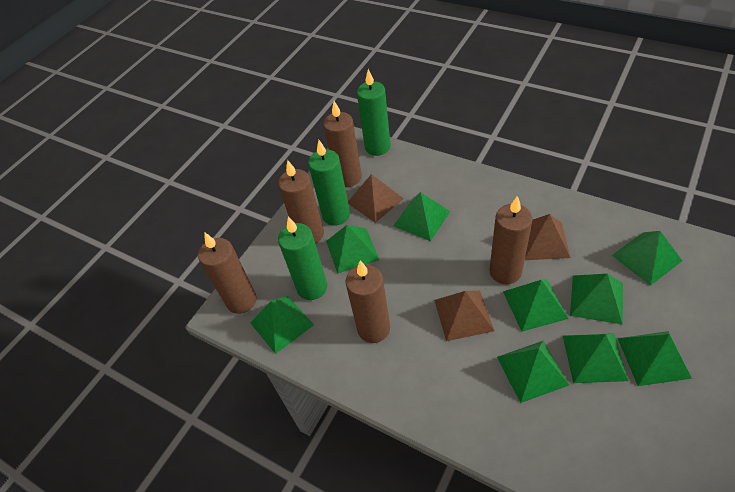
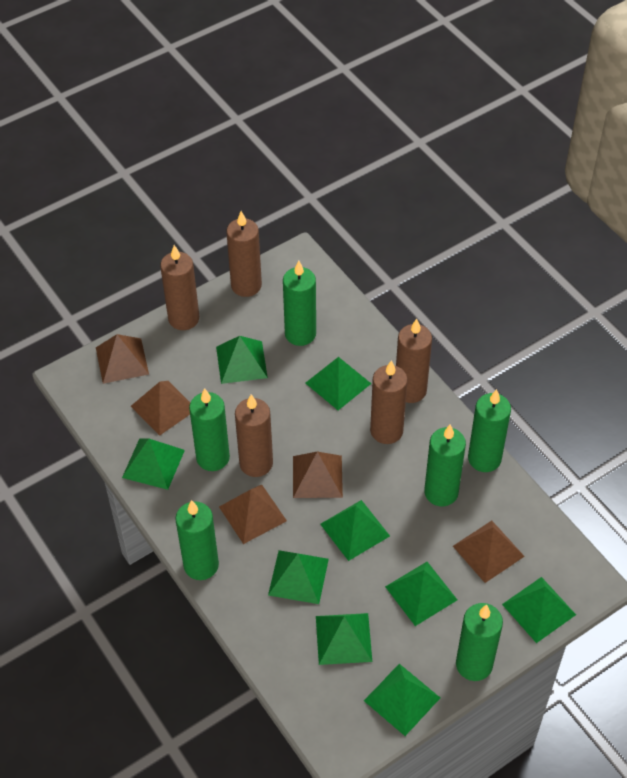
brown pyramid: [348,174,404,223] [434,291,494,341] [525,214,570,260] = 3 -> [96,334,149,384] [131,381,190,436] [219,485,287,544] [293,452,343,498] [453,521,525,583] = 5
green candle: [278,217,327,300] [308,140,350,225] [357,69,391,156] = 3 -> [175,500,219,580] [189,388,230,471] [283,261,316,346] [424,424,466,506] [456,603,503,681] [468,389,511,472] = 6

